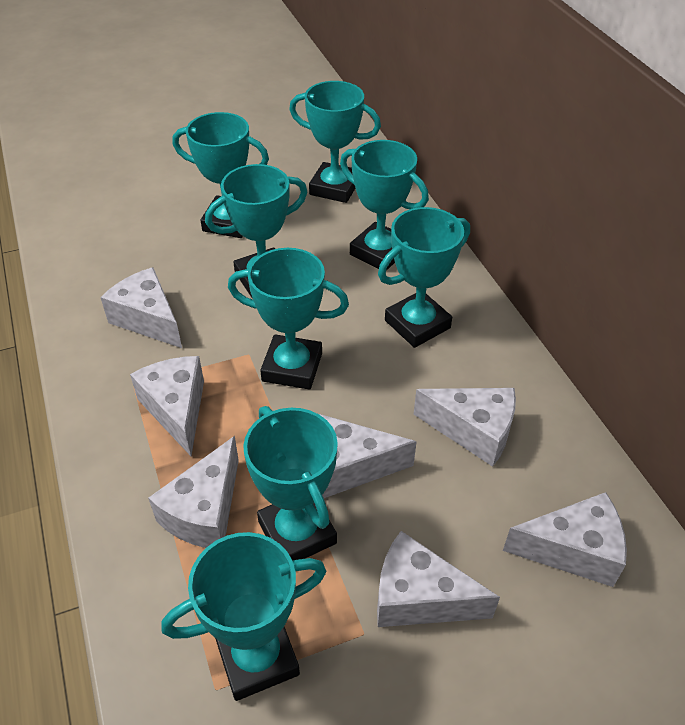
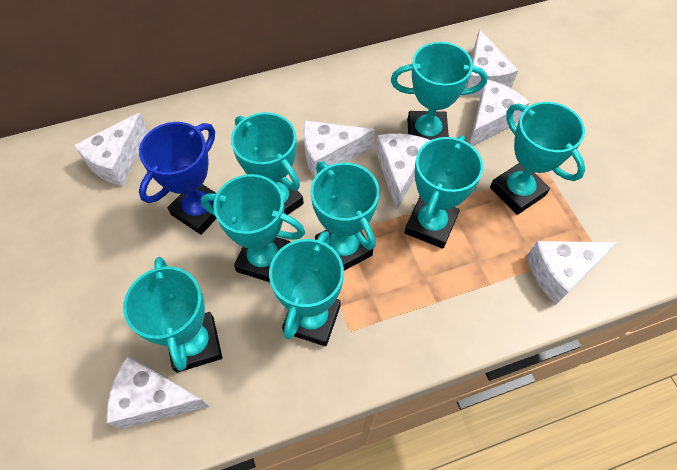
blue trophy: none = 0 -> [139,122,217,235] = 1

